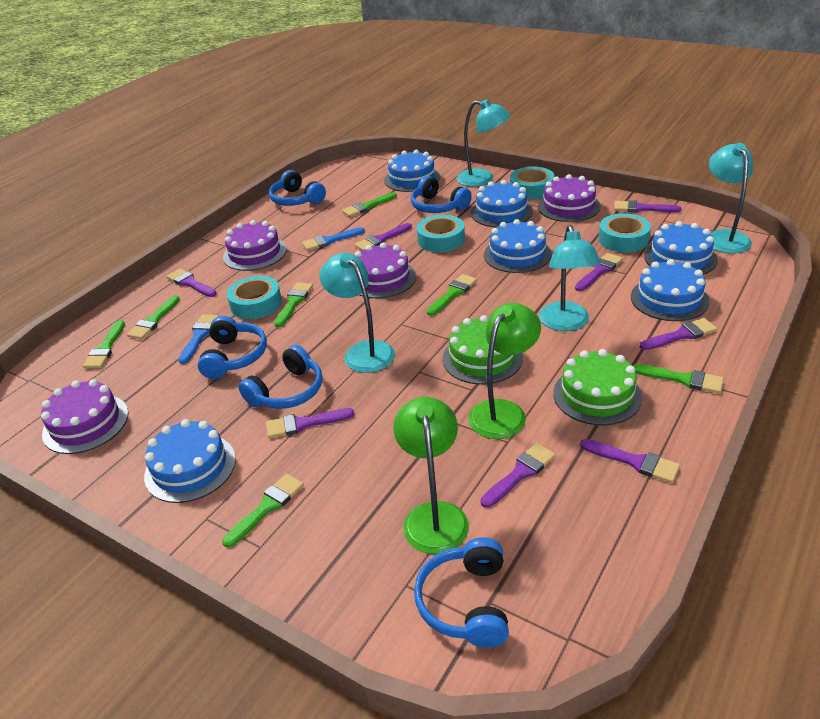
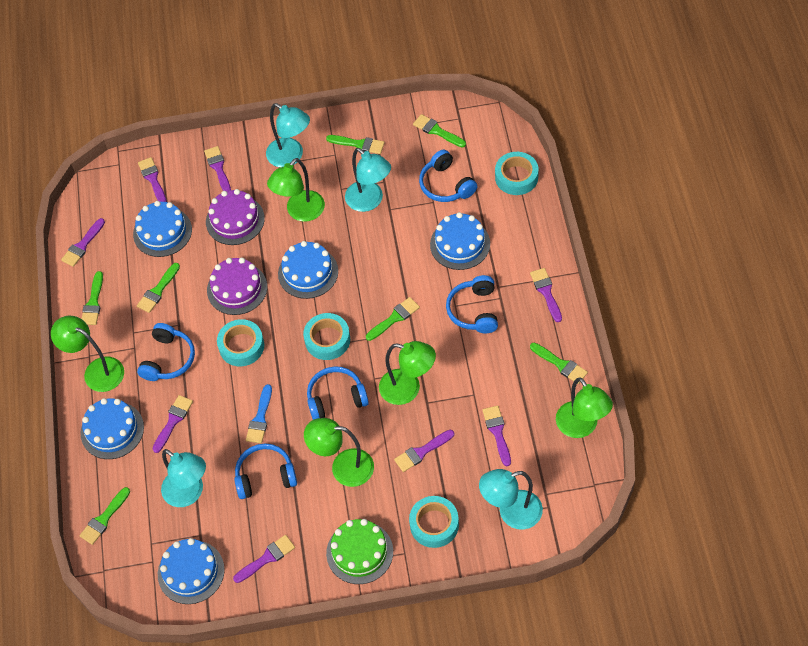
blue brush: [179,315,219,364] [302,227,365,251] = 2 -> [246,384,272,443] = 1
blue cake: [144,419,236,503] [384,150,440,192] [471,180,533,227] [484,219,552,273] [631,259,710,321] [644,221,718,275] = 6 -> [81,398,144,459] [133,201,192,257] [158,538,225,604] [278,241,338,299] [430,212,490,270] = 5
green cake: [443,315,523,384] [553,349,642,425] = 2 -> [326,519,393,584] = 1
green lamp: [393,397,469,554] [468,303,541,439] = 2 -> [51,316,124,392] [267,158,325,222] [304,418,374,487] [379,341,436,405] [556,377,613,438] = 5
purple cake: [41,379,128,454] [223,220,287,271] [355,243,416,298] [538,174,601,222] = 4 -> [206,189,265,245] [207,258,267,315] = 2

